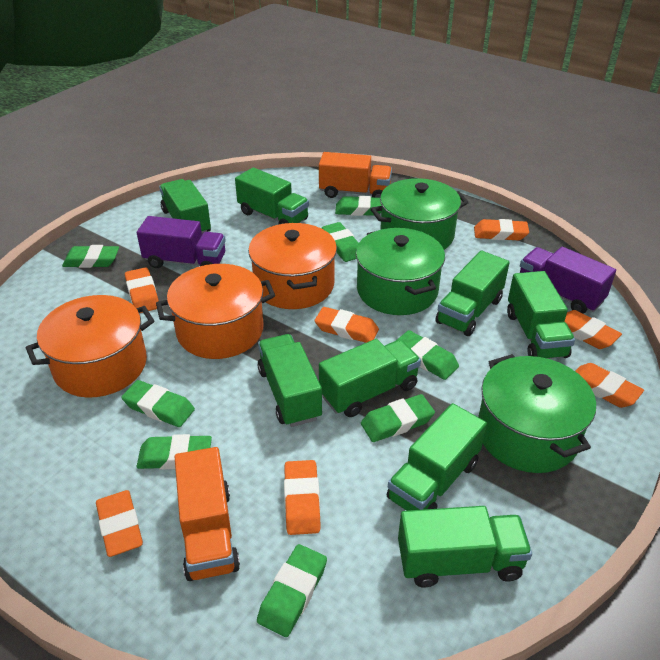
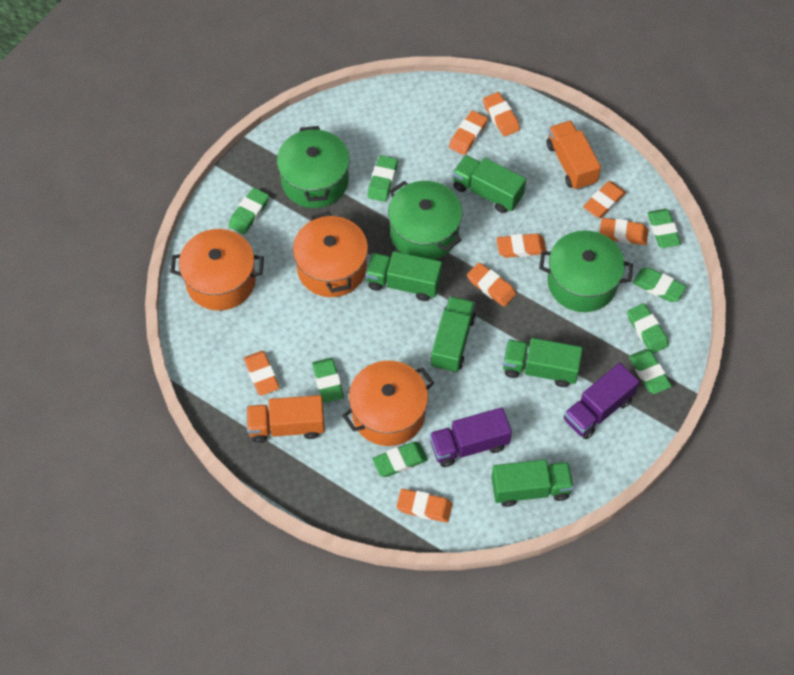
green truck: [159,179,211,234] [235,167,309,224] [258,334,322,427] [319,339,421,417] [387,403,487,511] [398,506,532,588] [436,251,510,336] [507,271,575,359] = 8 -> [365,251,442,301] [430,296,476,373] [453,155,526,213] [491,460,574,507] [503,338,583,387] = 5
orange eraser: [96,490,143,557] [125,267,159,313] [284,460,321,535] [315,307,379,343] [474,219,529,240] [565,310,622,349] [575,363,644,408] = 7 -> [244,351,279,396] [396,489,452,523] [449,111,488,155] [467,262,516,307] [483,92,520,137] [496,233,546,258] [583,181,626,218] [600,218,648,245] = 8

